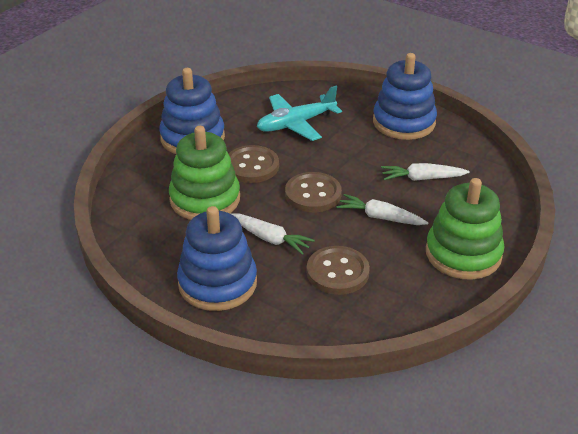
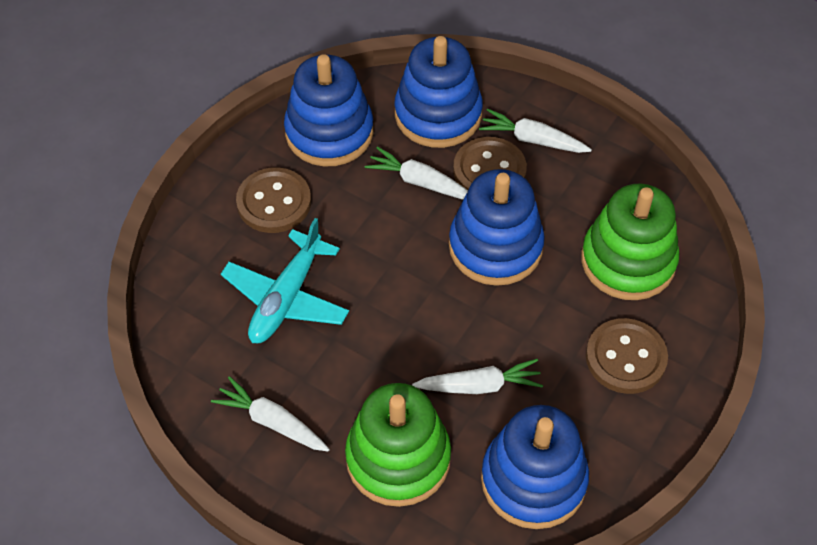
blue stacking toy: [159,68,225,154] [177,206,257,311] [373,53,437,140] = 3 -> [284,54,374,167] [394,36,483,148] [449,169,545,286] [481,405,589,529] = 4
white carrot: [232,214,315,255] [336,194,428,225] [381,163,470,181] = 3 -> [211,376,330,452] [365,146,468,199] [412,359,543,394] [479,109,592,153] = 4

